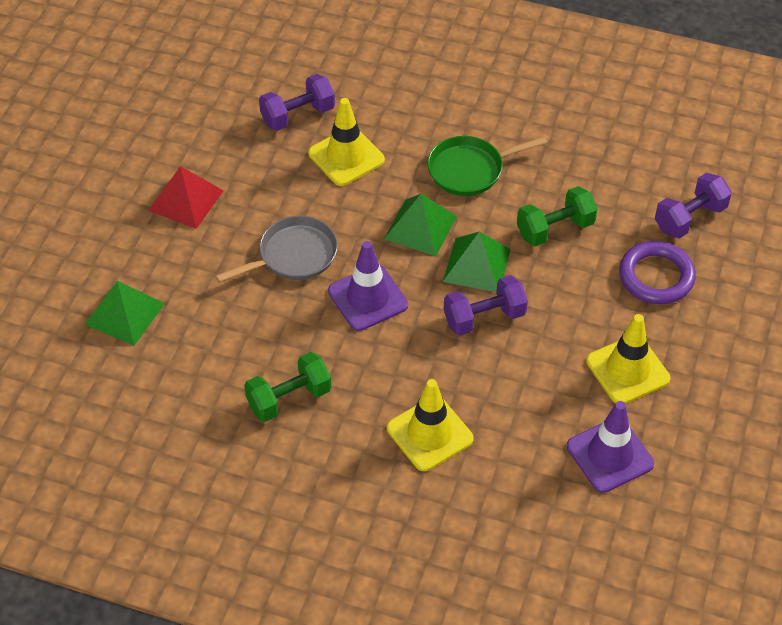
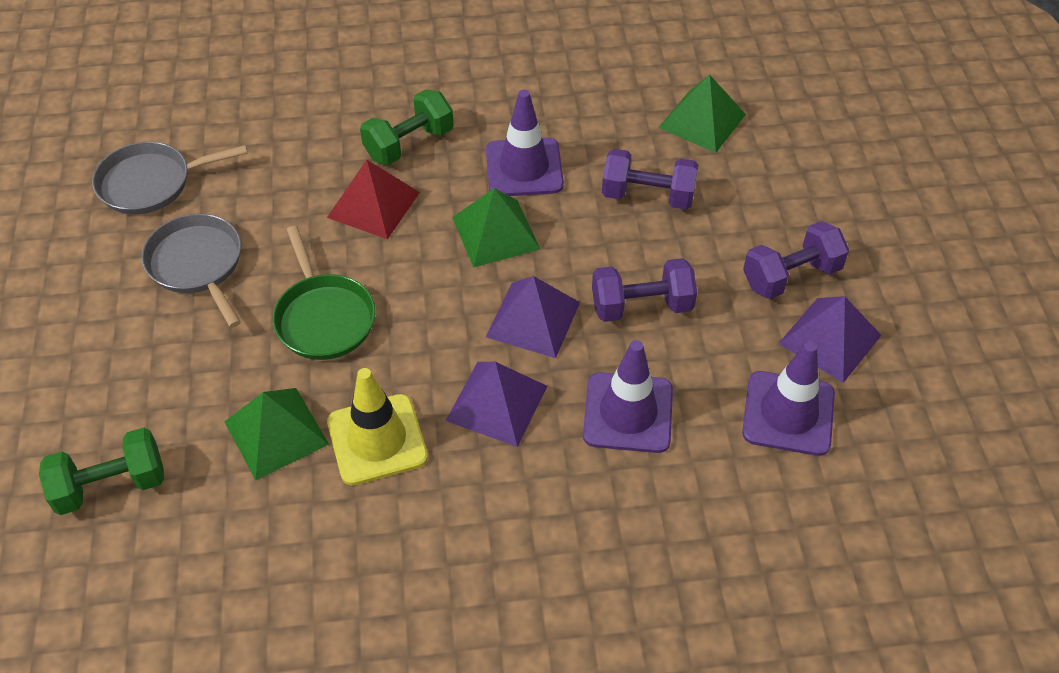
grey pan: [216,216,338,283] = 1 -> [92,142,248,215] [141,214,241,328] = 2
purple pyramid: none = 0 -> [446,362,548,447] [486,276,580,358] [778,296,882,383] = 3
purple ring: [619,241,696,304] = 1 -> none = 0
purple traffic cone: [328,241,408,331] [567,401,654,493] = 2 -> [486,90,564,196] [583,340,673,453] [742,341,835,456] = 3
yellow traffic cone: [308,98,385,186] [387,379,474,471] [586,314,670,404] = 3 -> [327,368,428,485] = 1

